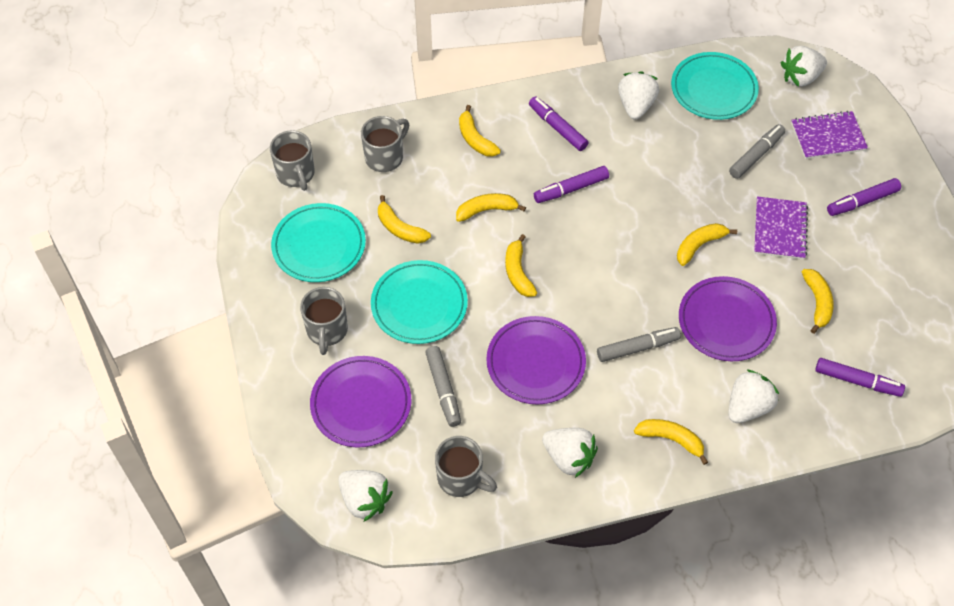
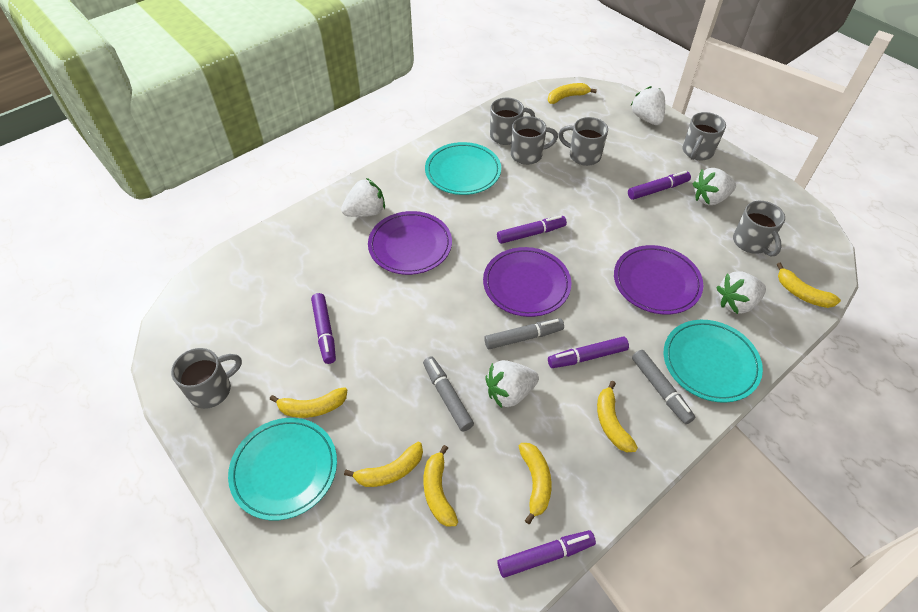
grey mug: [270,130,315,191] [300,287,348,355] [361,116,409,172] [435,436,497,497] = 4 -> [171,348,242,409] [490,98,535,145] [511,116,558,165] [558,117,608,166] [683,112,726,160] [733,201,785,256] = 6
purple marker: [529,96,589,151] [534,166,609,203] [815,358,905,397] [827,178,901,216] = 4 -> [311,293,336,364] [497,215,567,244] [497,530,596,578] [548,337,629,368] [628,171,691,200] = 5
purple notebook: [754,196,808,260] [791,111,868,159] = 2 -> none = 0

